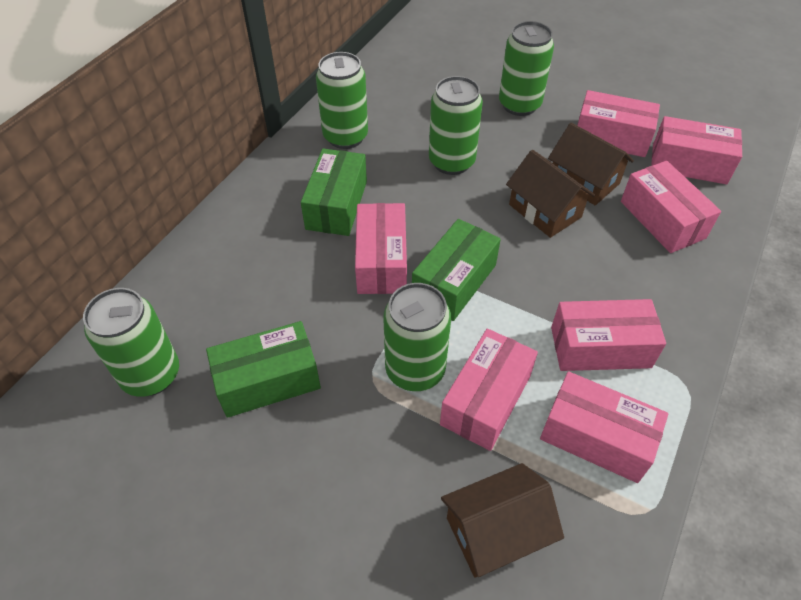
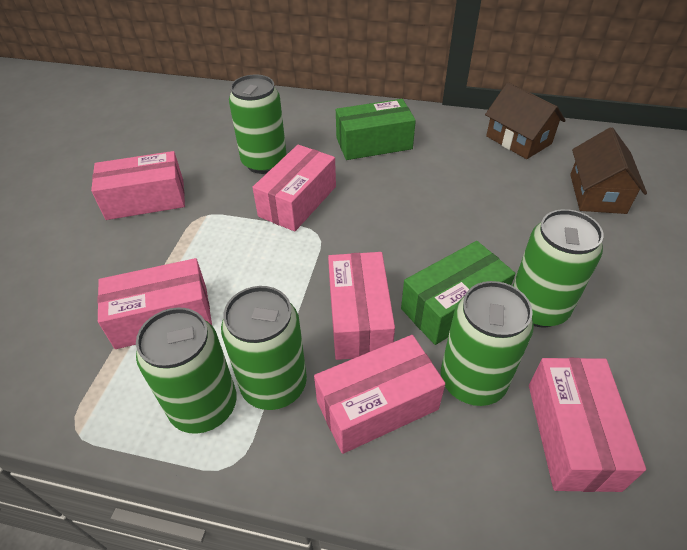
brown house: [441,463,564,577] [506,150,595,238] [548,123,634,205] = 3 -> [485,82,566,159] [570,127,647,214] = 2
green box: [206,321,321,418] [301,149,367,236] [412,219,501,321] = 3 -> [336,99,416,160] [401,241,515,345] = 2
pink box: [355,203,407,294] [440,329,538,451] [540,371,668,483] [551,299,666,371] [577,90,660,157] [621,161,721,253] [651,116,742,184] = 7 -> [91,151,185,220] [97,258,212,349] [252,145,336,231] [314,335,445,454] [328,252,395,360] [529,358,646,492] = 6

